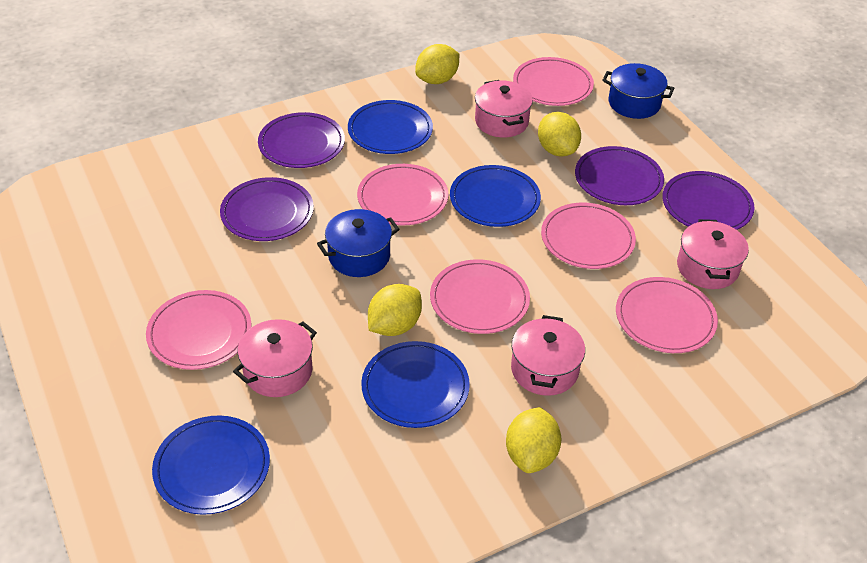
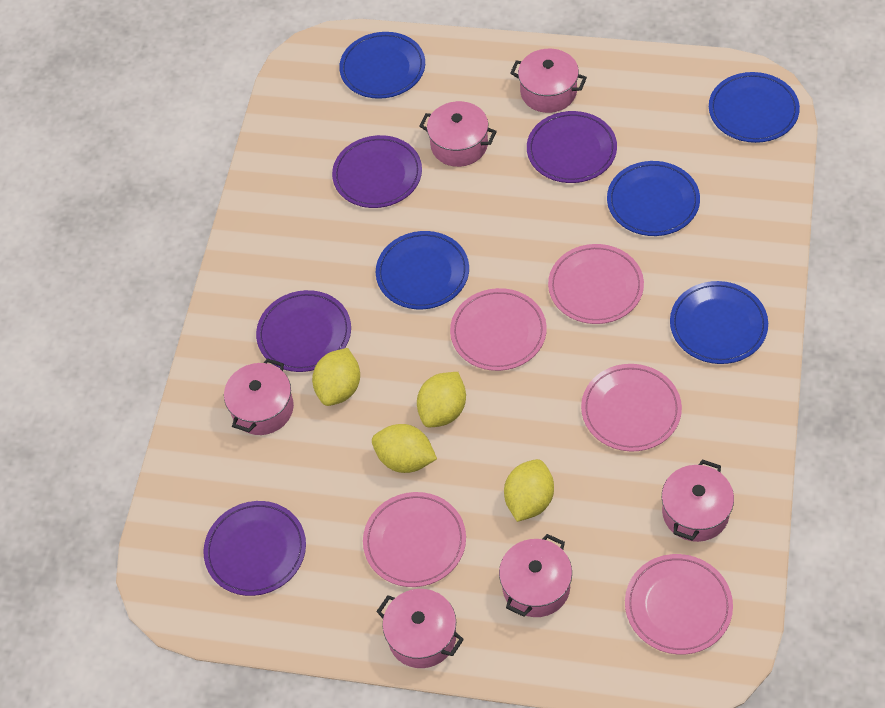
blue plate: [152,415,270,515] [348,100,433,154] [361,341,470,428] [450,165,541,227] = 4 -> [339,32,425,99] [376,231,469,309] [607,161,700,236] [670,281,768,364] [709,72,800,143] = 5
blue pot: [317,209,400,277] [602,63,674,119] = 2 -> none = 0
pink plate: [146,290,251,370] [357,164,448,225] [430,259,530,334] [513,57,594,106] [541,203,636,269] [616,277,718,353] = 6 -> [363,492,466,587] [450,288,547,371] [548,244,644,324] [581,364,682,452] [625,554,733,655] = 5
pink pot: [233,319,317,397] [475,80,533,138] [511,315,585,396] [677,219,749,289] = 4 -> [224,358,294,435] [376,589,464,668] [419,101,497,167] [499,534,572,617] [510,49,587,113] [662,459,734,542] = 6

